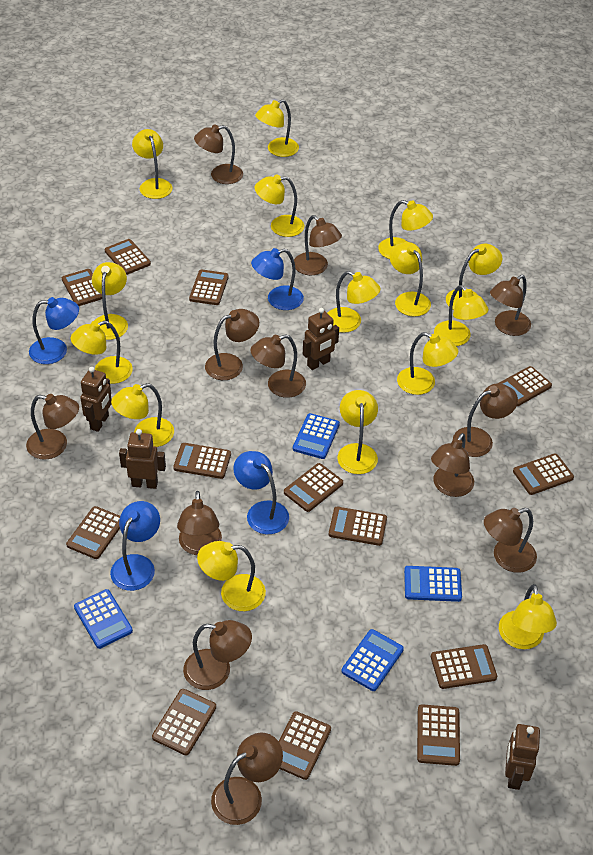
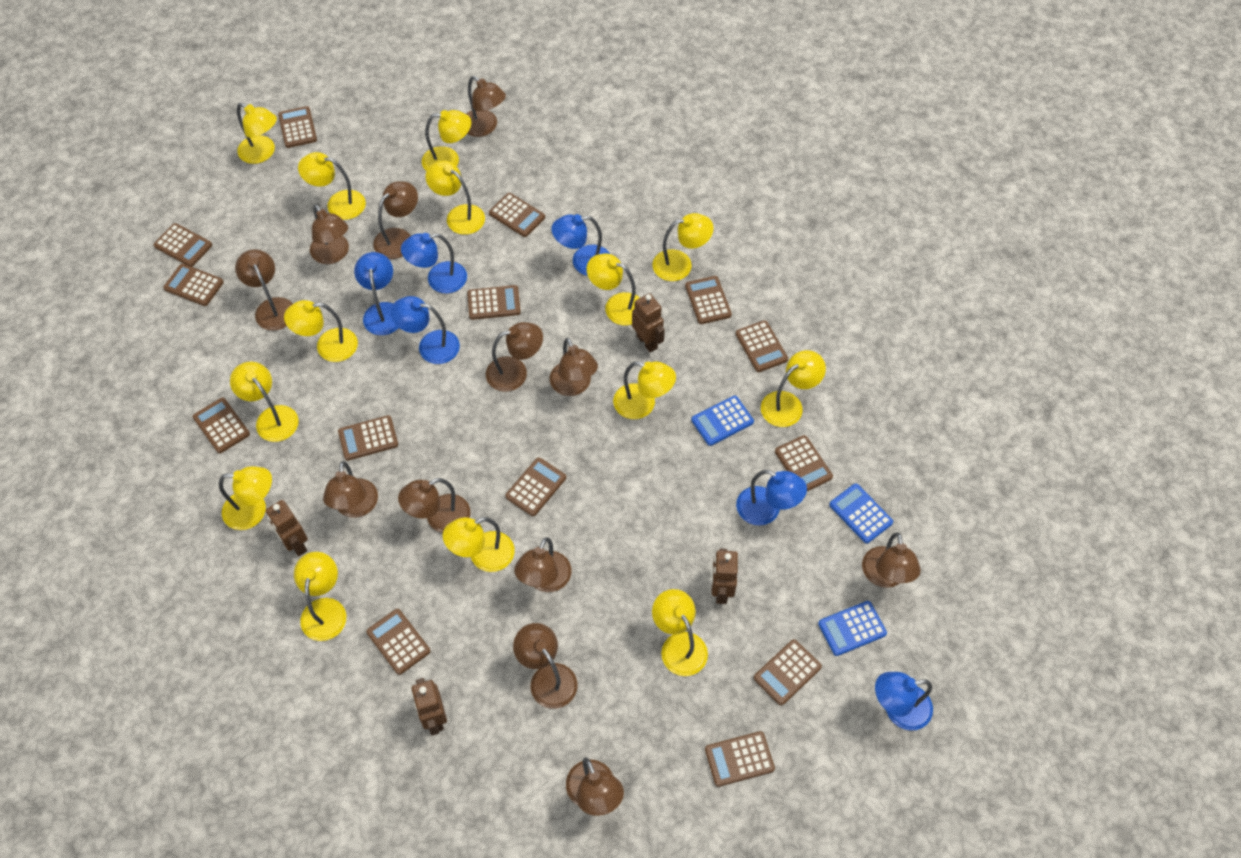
blue calculator: [74,589,133,649] [293,413,340,459] [341,629,404,691] [404,566,462,602] = 4 -> [691,396,754,446] [818,601,887,656] [829,483,893,544] = 3
blue lamp: [29,297,79,364] [110,501,160,591] [233,451,289,534] [251,248,304,310] = 4 -> [354,252,399,335] [391,296,460,364] [401,233,467,293] [551,214,610,276] [736,470,807,526] [875,672,933,731] = 6
brown calculator: [62,269,102,306] [66,506,120,559] [105,239,151,275] [152,689,216,756] [173,443,231,479] [189,269,229,305] [279,711,331,780] [284,463,343,512] [329,507,387,546] [417,704,460,766] [431,644,497,689] [499,366,552,406] [513,454,574,495] = 13 -> [154,223,212,267] [163,264,224,306] [193,398,250,453] [278,106,317,148] [338,415,398,461] [366,609,430,675] [467,285,521,320] [489,193,545,237] [505,457,566,516] [685,276,732,324] [705,731,775,787] [736,320,788,372] [754,639,822,706] [775,435,833,491] = 14
yellow lamp: [71,321,133,384] [92,262,128,340] [111,383,174,447] [132,129,172,199] [197,541,266,611] [255,99,299,157] [255,174,304,237] [328,271,381,333] [337,390,378,474] [378,200,433,259] [390,242,431,317] [397,332,458,395] [434,285,489,346] [446,244,502,310] [499,584,557,649] = 15 -> [219,466,272,530] [230,362,299,442] [237,103,277,164] [284,300,358,362] [294,552,346,641] [298,152,366,220] [422,110,471,171] [426,161,485,235] [443,517,515,572] [587,253,640,325] [613,361,676,419] [652,213,714,281] [652,589,708,676] [761,350,826,427] = 14

